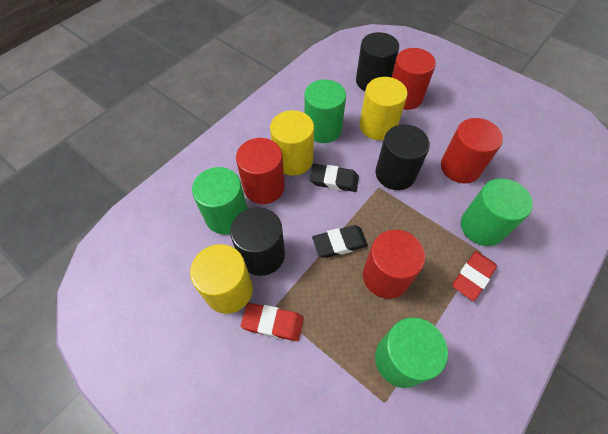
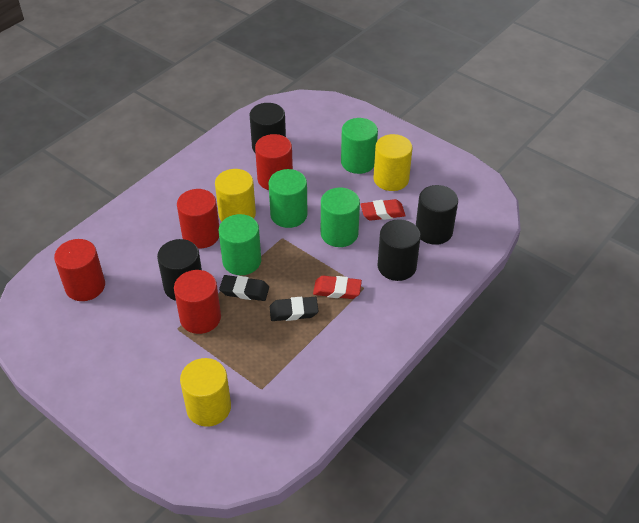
black cylinder: [230,207,285,276] [356,32,399,91] [376,124,430,190] = 3 -> [157,239,202,301] [250,103,286,152] [377,219,421,281] [416,185,458,245] = 4

